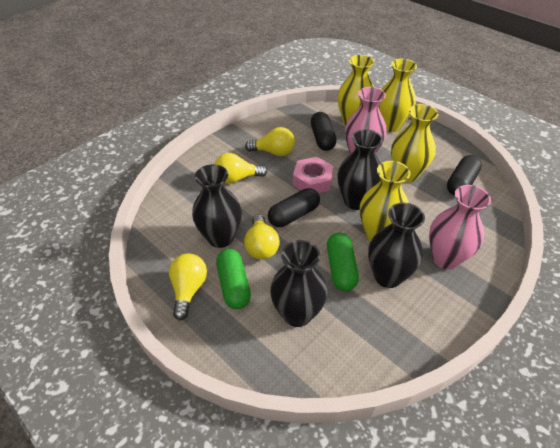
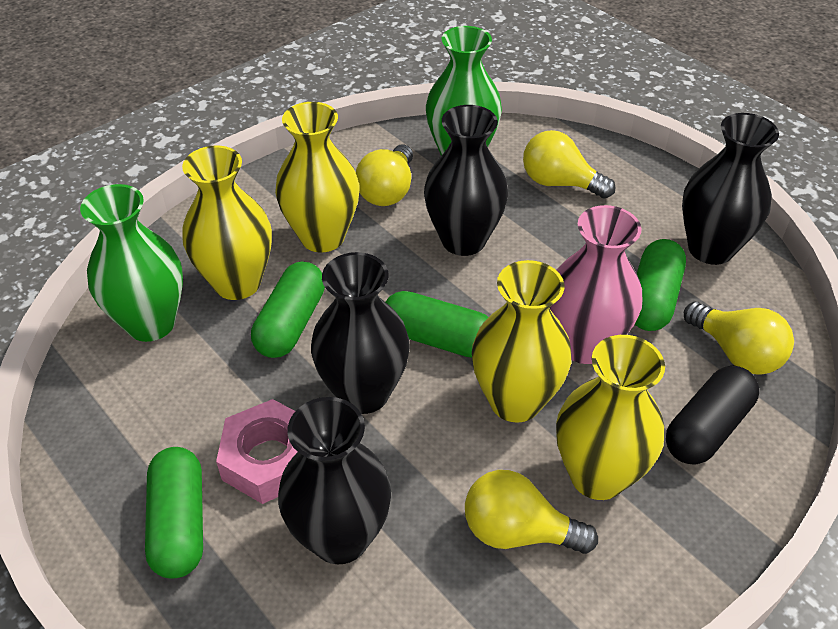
black capsule: [268,188,320,227] [311,112,337,151] [447,155,482,196] = 3 -> [666,366,759,464] = 1
green capsule: [216,249,251,309] [327,232,359,291] = 2 -> [145,447,203,579] [251,262,325,358] [385,291,488,358] [635,239,686,331] = 4
green vase: none = 0 -> [80,184,183,342] [426,26,502,155] = 2
pink vase: [345,87,387,154] [429,185,491,269] = 2 -> [549,205,642,364] = 1

